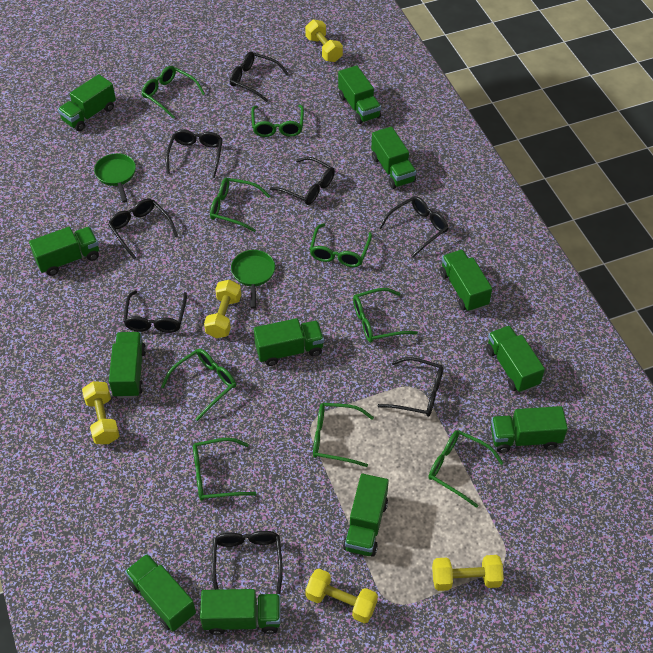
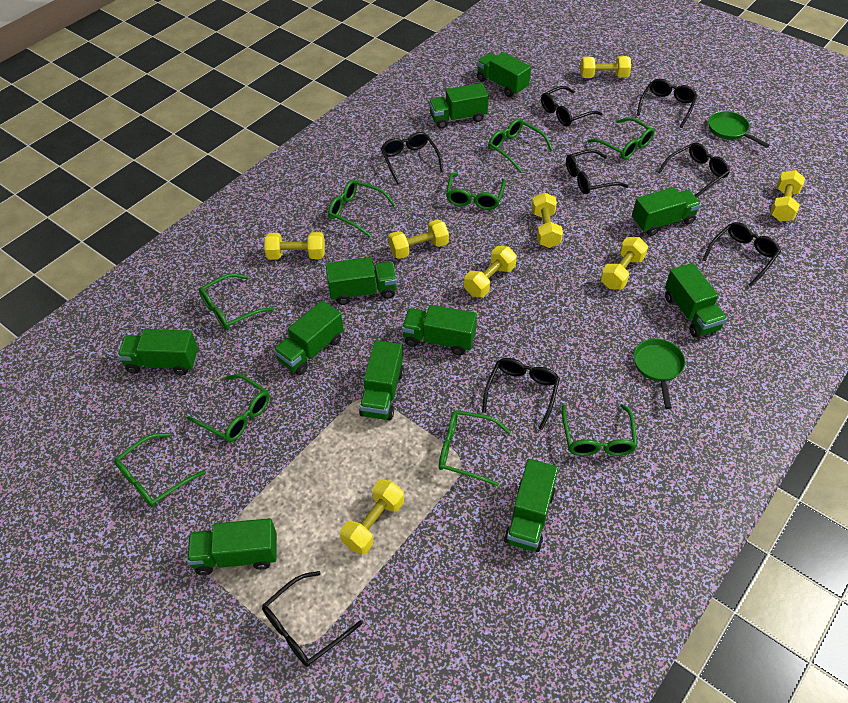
green truck: [29,227,99,276] [58,74,116,131] [109,332,146,398] [125,554,196,632] [200,589,281,635] [254,318,324,366] [338,65,381,124] [343,474,389,557] [371,126,416,189] [440,250,492,312] [486,325,545,393] [491,406,568,453] = 12 -> [118,329,198,375] [187,518,277,575] [273,300,344,375] [326,257,397,305] [359,340,404,420] [402,305,477,355] [429,83,489,129] [477,52,531,97] [504,459,558,552] [632,187,701,236] [665,263,727,337] = 11
yellow dumbbell: [82,381,119,444] [204,280,241,338] [305,19,343,62] [305,569,378,623] [432,555,504,591] = 5 -> [264,232,325,260] [340,479,404,555] [388,219,449,259] [464,246,517,297] [532,192,563,248] [580,56,631,78] [601,237,648,290] [770,170,805,222] = 8

